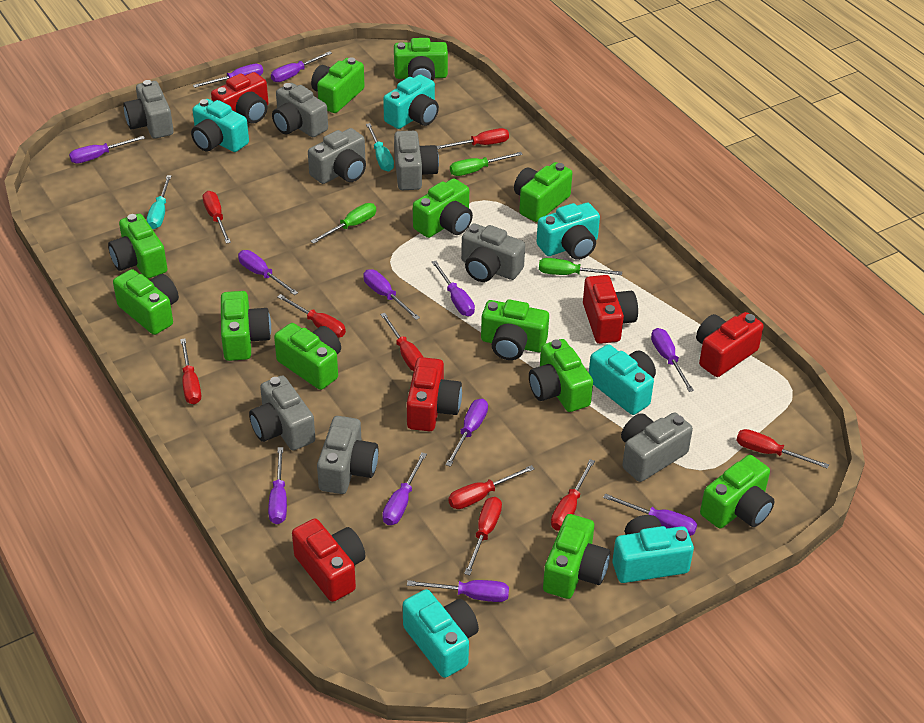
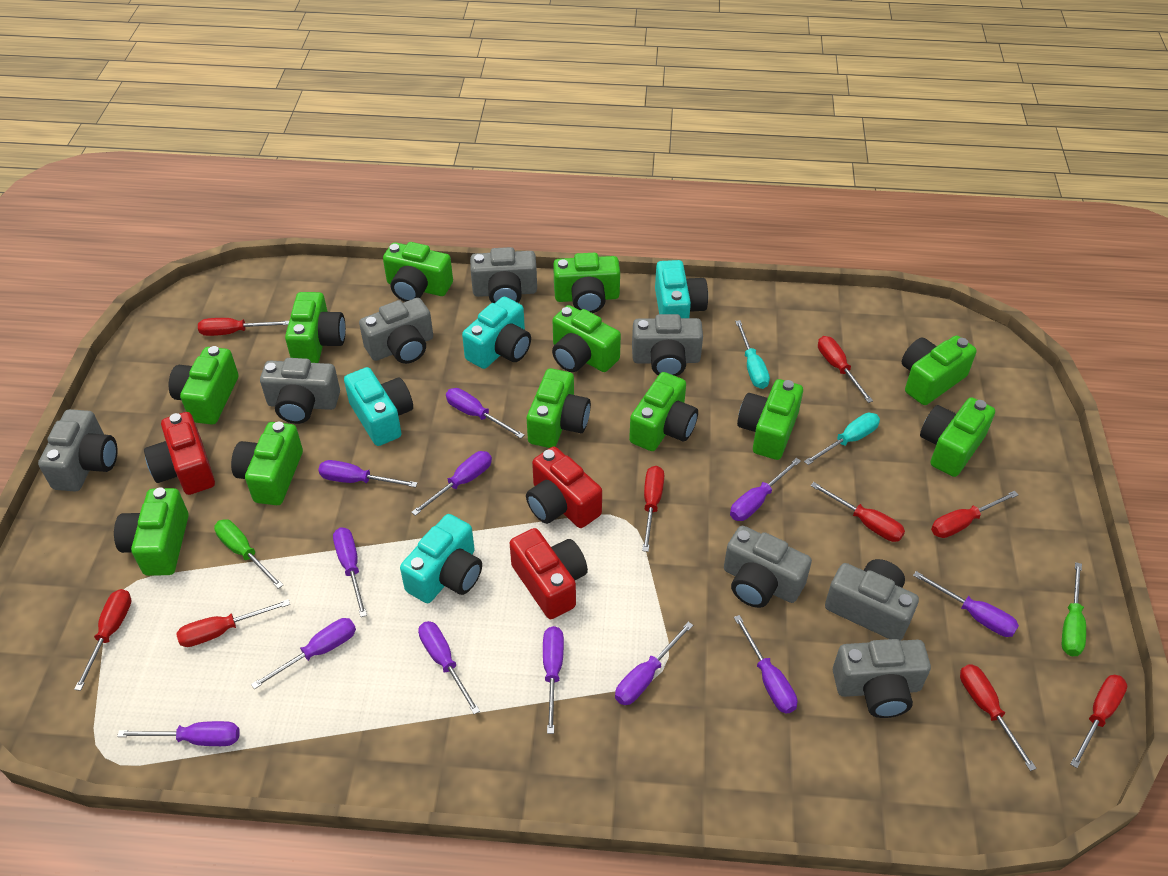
green screwdriver: [311,203,376,244] [450,152,523,176] [539,258,622,275] = 3 -> [214,519,283,589] [1062,562,1086,656] = 2
red camera: [211,72,268,123] [292,518,365,602] [407,357,462,431] [583,275,638,344] [696,312,764,377] = 5 -> [144,412,215,495] [510,528,588,619] [526,447,602,528] = 3
turquoise camera: [191,99,249,152] [383,75,439,129] [403,589,479,678] [536,203,600,260] [589,344,656,415] [612,515,694,583] = 6 -> [344,367,413,446] [400,514,482,603] [462,297,531,369] [655,260,708,318] = 4

